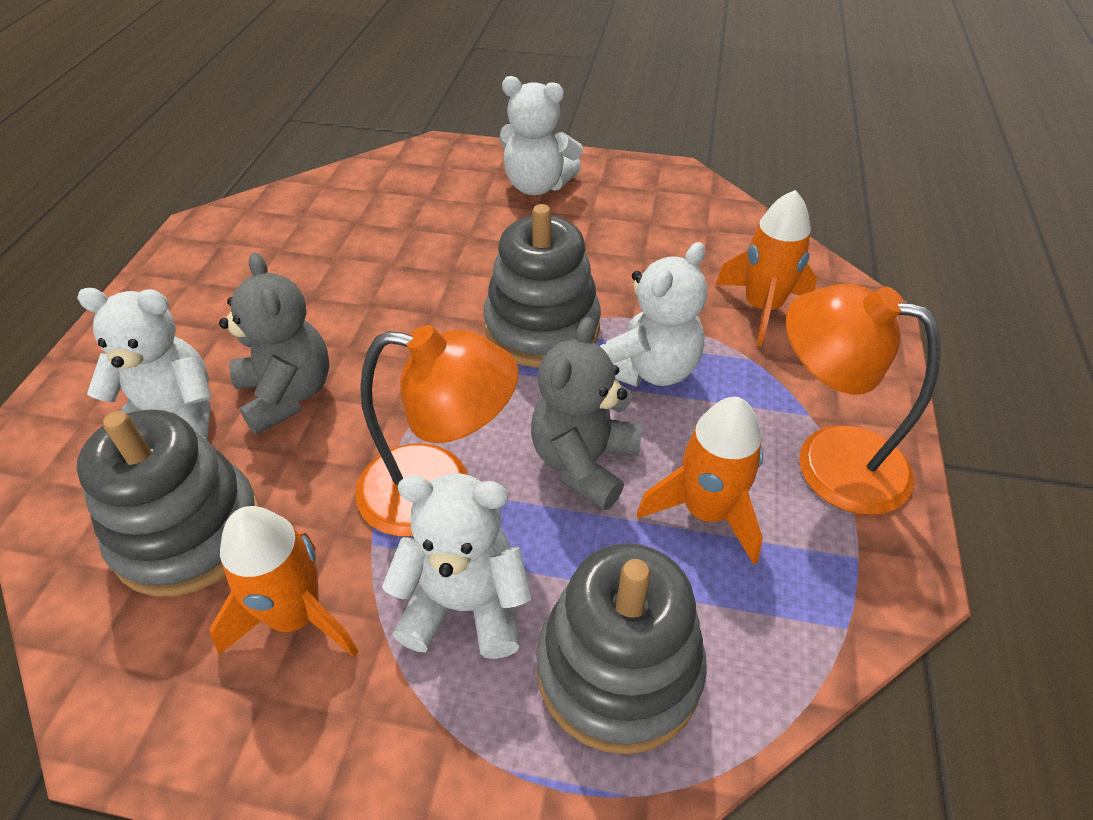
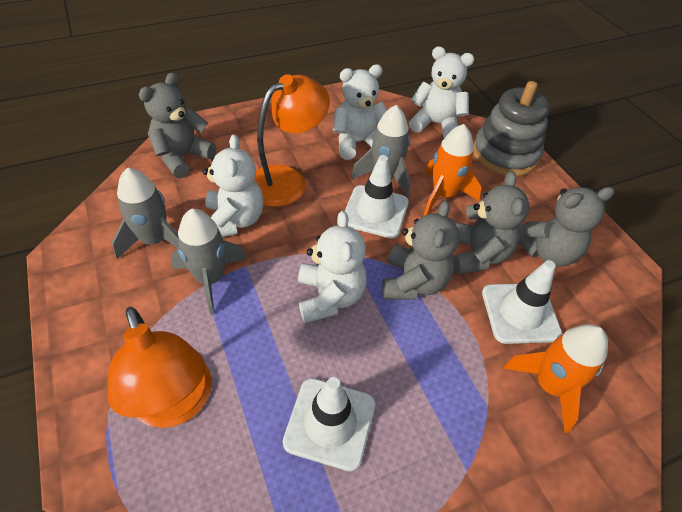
grey rocket: none = 0 -> [112,168,179,259] [171,209,247,315] [351,105,411,198] = 3
grey stacking toy: [76,409,261,597] [483,204,601,368] [536,543,707,754] = 3 -> [473,81,550,176] = 1
grey teddy bear: [219,252,330,435] [531,317,642,510] = 2 -> [139,72,216,178] [382,200,460,300] [453,171,529,274] [518,187,615,267] = 4
orange rocket: [209,506,359,657] [637,397,763,565] [715,190,817,346] = 3 -> [424,124,482,215] [503,324,608,433] = 2
white traffic cone: none = 0 -> [283,377,375,472] [345,155,409,238] [482,260,562,344] = 3

